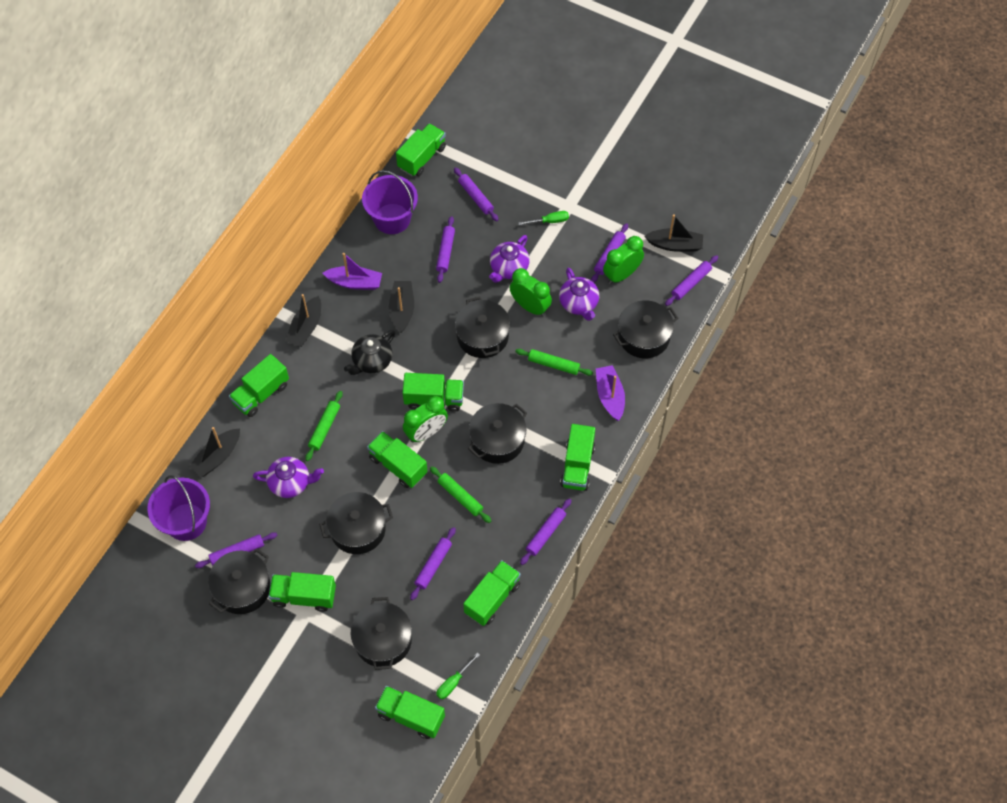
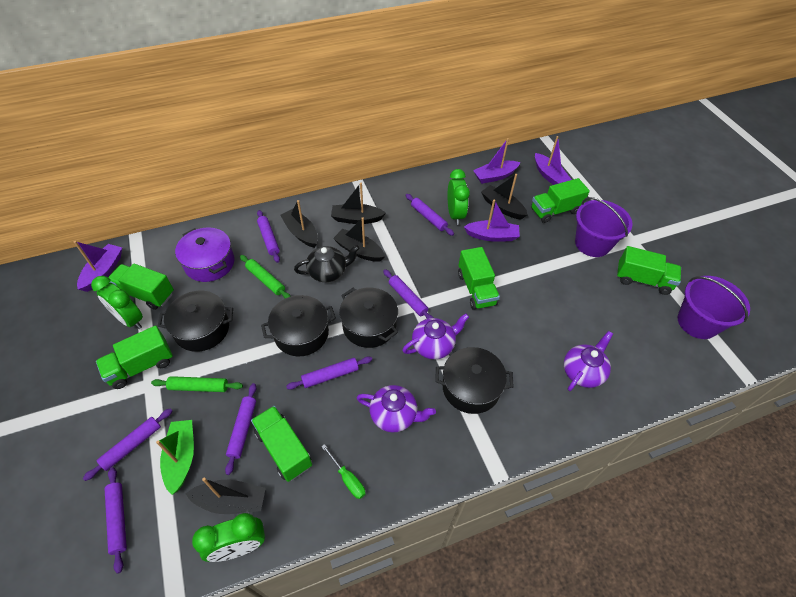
black boat: [189,427,240,477] [285,294,321,347] [389,281,414,333] [645,214,703,252] = 4 -> [185,478,266,514] [280,200,318,248] [331,183,386,224] [333,217,385,262] [481,174,528,220] = 5
black pot: [208,548,270,614] [319,492,393,554] [351,597,412,670] [455,296,510,358] [468,403,527,464] [613,300,678,358] = 6 -> [158,291,233,352] [261,295,336,356] [339,287,398,348] [435,347,514,414] = 4
green boat: none = 0 -> [156,420,194,495] = 1
green rolling pin: [305,391,343,461] [430,466,491,523] [515,349,593,376] = 3 -> [151,376,243,392] [240,255,291,298] = 2
green screwdriver: [436,652,480,699] [518,211,569,225] = 2 -> [321,444,365,499] = 1
green truck: [229,354,289,417] [268,572,336,612] [367,431,428,488] [375,686,445,739] [396,123,446,176] [402,373,464,412] [463,560,521,626] [560,424,595,491] = 8 -> [96,325,173,389] [108,263,174,310] [251,406,312,482] [458,247,500,310] [531,178,590,223] [617,246,681,295] = 6
purple boat: [323,253,382,290] [596,365,625,421] = 2 -> [74,241,122,292] [464,200,520,242] [473,138,520,184] [535,136,572,185] = 4
purple pot: none = 0 -> [175,228,235,282] = 1

